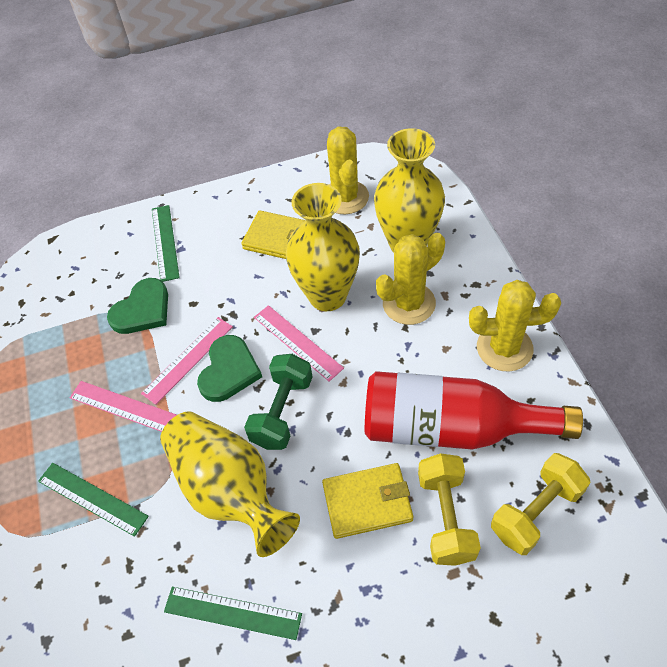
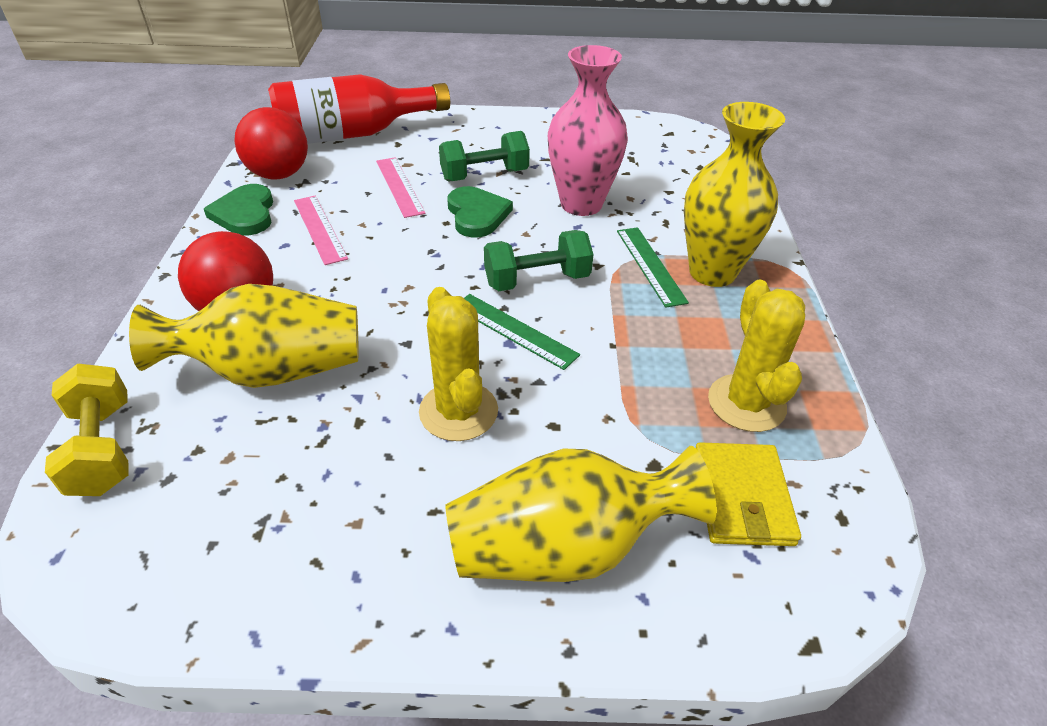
green dumbbell: [244,354,313,450] = 1 -> [439,131,530,182] [484,230,594,291] = 2
green ruler: [38,463,149,537] [152,205,180,282] [164,587,302,640] = 3 -> [464,294,580,370] [617,227,689,308] = 2
pink ruler: [70,381,177,432] [141,317,233,405] [254,305,344,382] = 3 -> [294,196,348,265] [376,157,426,218] = 2
pink vase: none = 0 -> [548,45,628,216] = 1
red ball: none = 0 -> [178,231,273,311] [235,107,308,180] = 2
yellow cactus: [327,127,369,214] [376,233,445,325] [469,280,561,372] = 3 -> [419,287,498,441] [708,280,805,432] = 2
yellow dumbbell: [418,453,481,566] [491,453,590,555] = 2 -> [45,364,129,496] = 1
yellow wallet: [241,210,306,259] [322,463,413,539] = 2 -> [696,442,801,546] = 1

